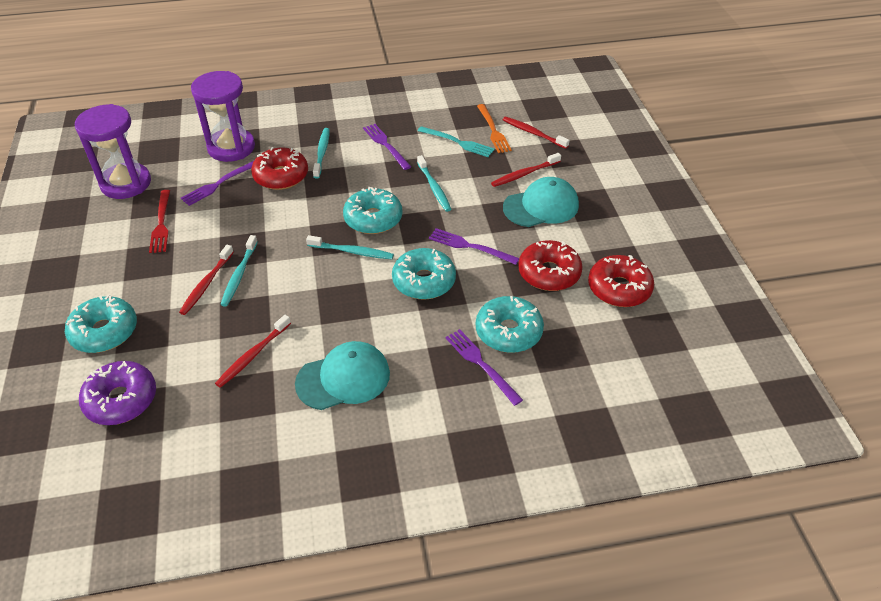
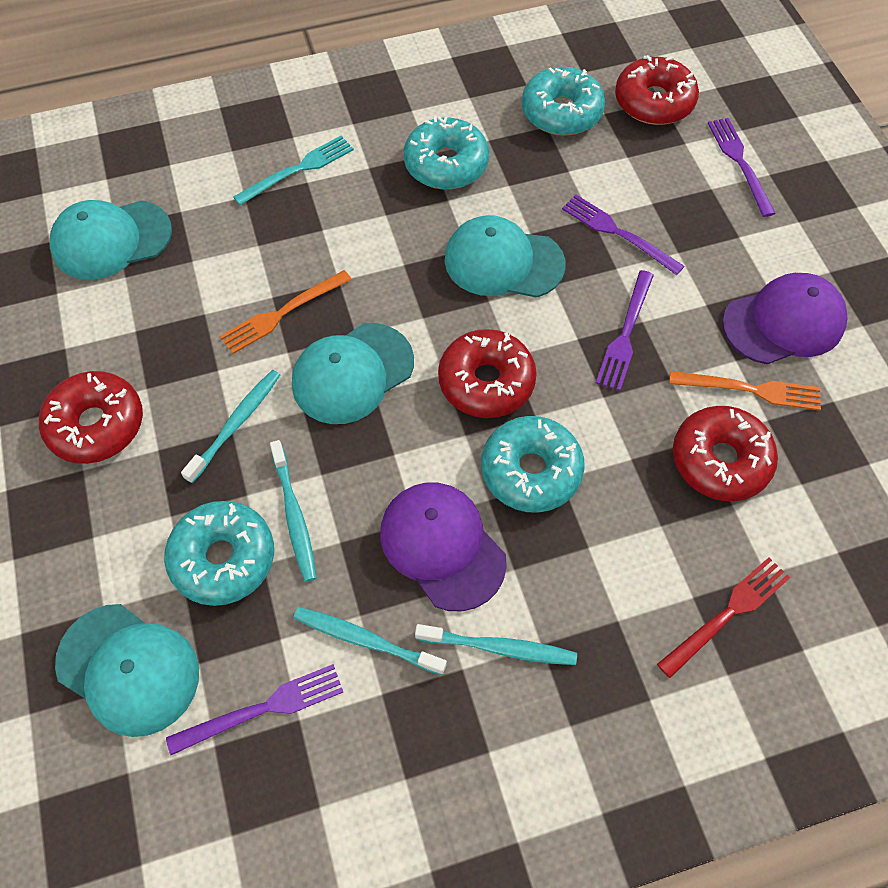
orange fork: [477,104,512,153] = 1 -> [220,270,352,354] [669,371,821,411] = 2
purple cap: none = 0 -> [380,482,507,611] [722,273,848,364] = 2
purple donut: [79,361,156,425] = 1 -> none = 0
purple hourglass: [74,104,151,199] [191,71,255,162] = 2 -> none = 0
red donut: [251,147,308,190] [518,240,583,291] [588,255,654,307] = 3 -> [39,371,143,464] [438,329,537,418] [615,55,699,125] [673,406,778,501] = 4
red toothbrush: [179,245,234,315] [215,315,291,388] [491,153,561,187] [503,117,570,149] = 4 -> none = 0
turquoise cap: [295,341,390,410] [503,177,579,227] = 2 -> [50,200,172,280] [55,604,199,737] [292,323,414,424] [445,215,566,298] = 4

